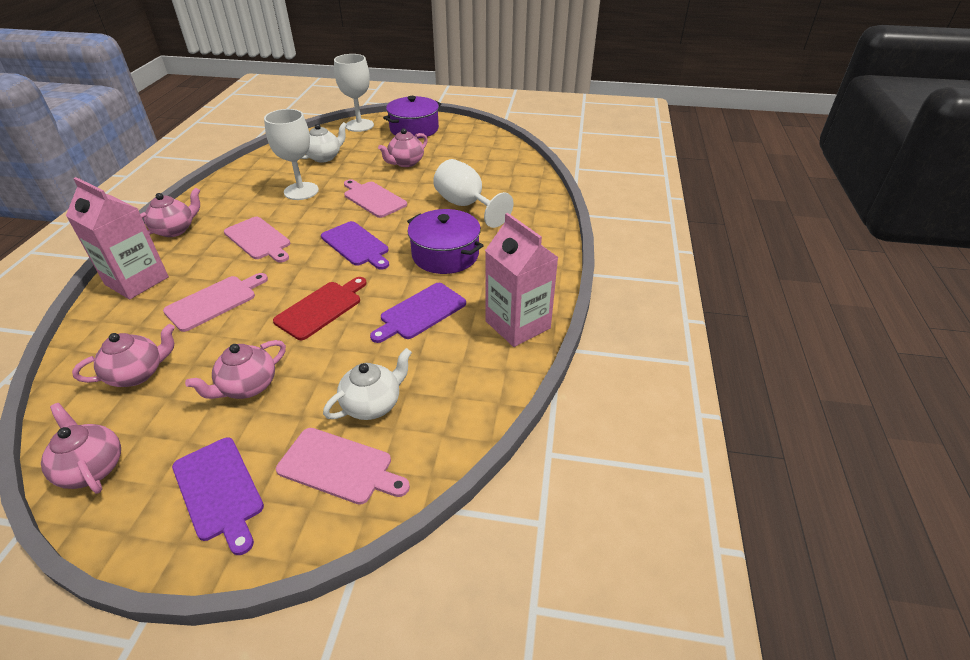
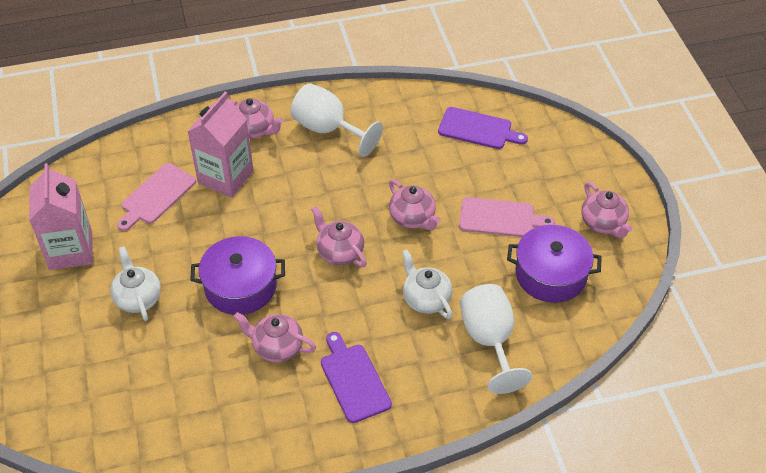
pink cutting board: [163,273,268,332] [224,217,290,263] [276,428,410,505] [344,179,407,218] = 4 -> [117,163,196,231] [459,197,555,237] = 2
purple cutting board: [172,437,264,555] [321,221,389,270] [370,283,466,343] = 3 -> [321,332,392,423] [438,107,528,149] = 2
red cutting board: [273,277,367,340] = 1 -> none = 0
white goblet: [264,109,319,200] [334,54,374,132] [433,159,514,228] = 3 -> [290,83,383,157] [460,284,532,394] = 2

